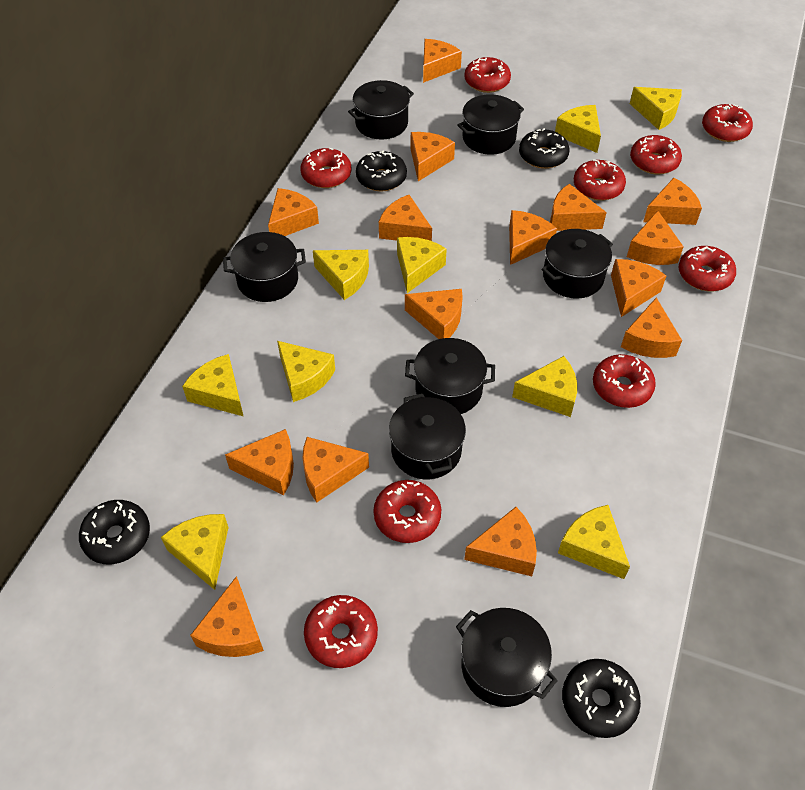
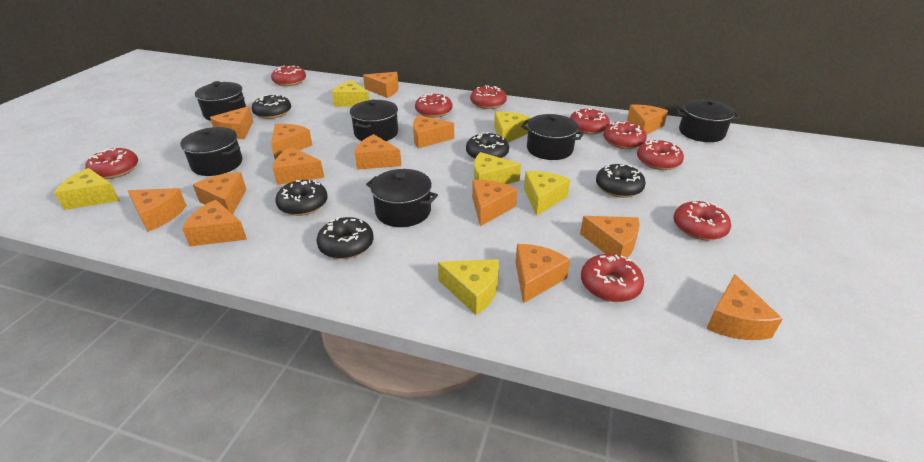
black donut: [79,500,150,564] [356,150,407,191] [519,128,570,169] [562,659,641,738] = 4 -> [252,94,291,119] [275,180,328,216] [317,217,373,259] [466,132,509,159] [596,164,646,198] = 5
black pot: [223,232,306,302] [348,80,414,140] [389,393,466,479] [405,338,495,414] [456,608,558,707] [458,94,524,155] [542,229,613,298] = 7 -> [180,127,242,176] [195,81,246,121] [350,100,398,141] [366,169,438,227] [521,114,584,160] [676,99,740,142] = 6
orange cheese: [190,576,264,657] [225,429,294,495] [268,188,319,236] [303,437,369,502] [379,195,432,241] [405,289,463,339] [411,132,455,181] [423,39,462,83] [464,507,537,576] [509,210,557,265] [550,184,607,231] [611,259,667,317] [621,298,682,358] [627,211,684,265] [643,178,702,225] = 15 -> [127,188,187,232] [182,200,247,246] [193,172,247,214] [210,106,253,139] [271,124,312,159] [273,147,324,185] [355,134,401,170] [363,72,399,98] [413,115,454,148] [472,180,517,226] [515,244,570,303] [580,216,640,258] [627,105,668,135] [706,274,783,340] = 14
yellow cheese: [161,514,229,590] [182,354,244,417] [277,341,335,402] [313,250,369,300] [397,237,447,293] [512,356,577,417] [555,105,601,153] [558,505,630,579] [630,87,682,130] = 9 -> [54,168,120,210] [332,80,369,107] [438,259,499,315] [474,152,521,184] [494,111,531,143] [524,171,570,216] = 6

